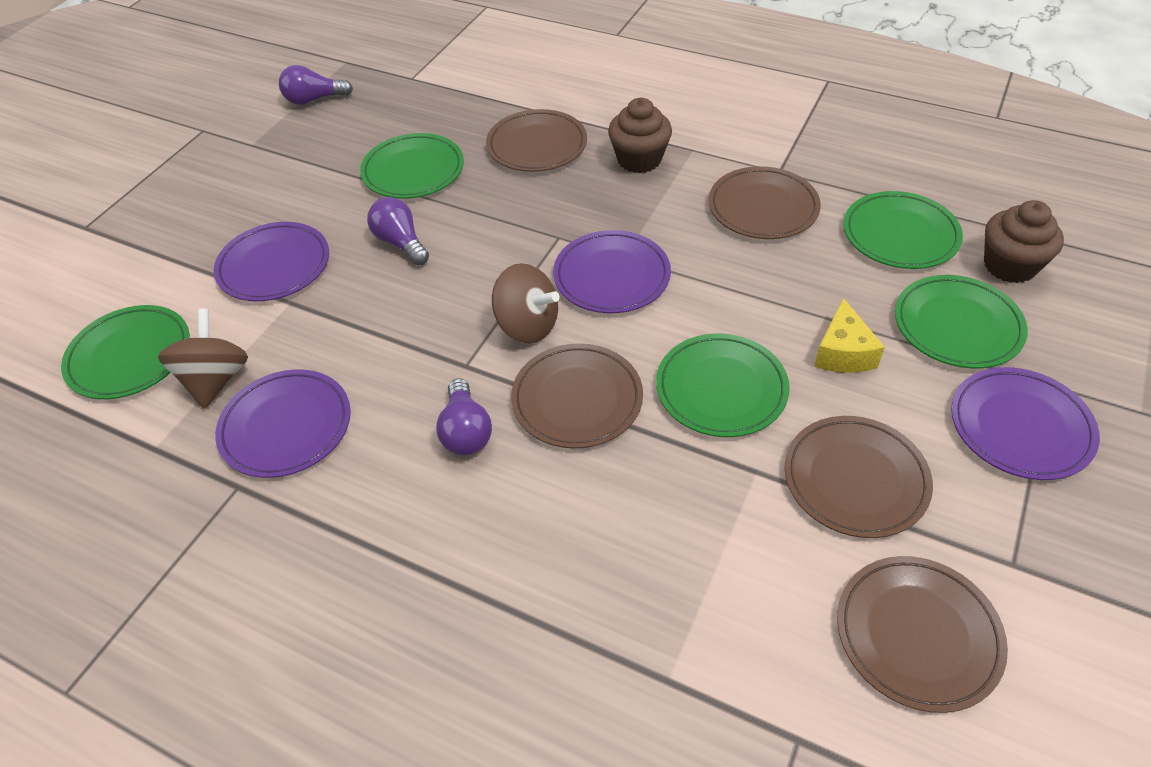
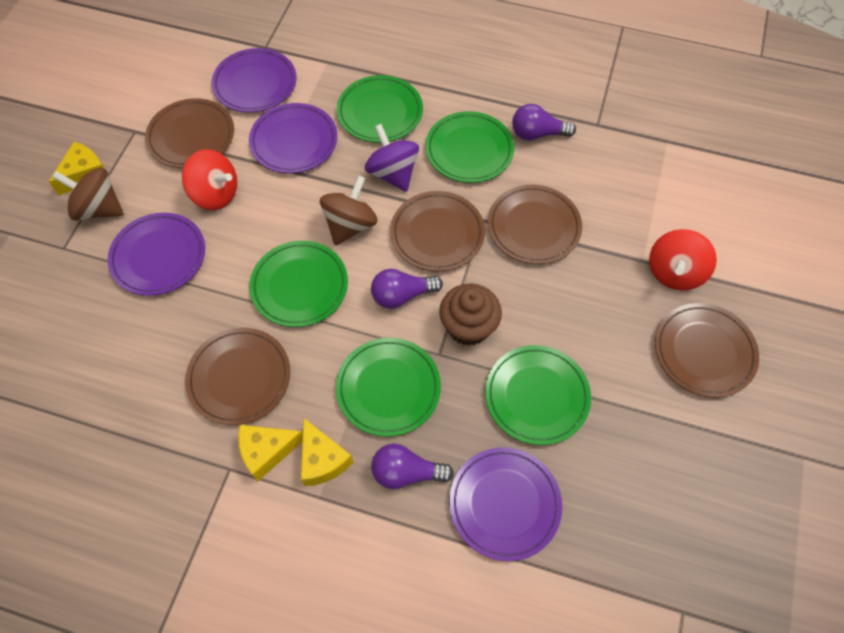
brown cupcake: [608,98,672,173] [984,200,1064,283] = 2 -> [439,283,502,346] = 1
purple spinning top: none = 0 -> [365,124,419,192] = 1
red spinning top: none = 0 -> [182,149,237,210] [649,229,717,290] = 2
yellow cheese: [814,298,885,373] = 1 -> [49,142,104,195] [238,425,303,481] [301,418,353,486] = 3

